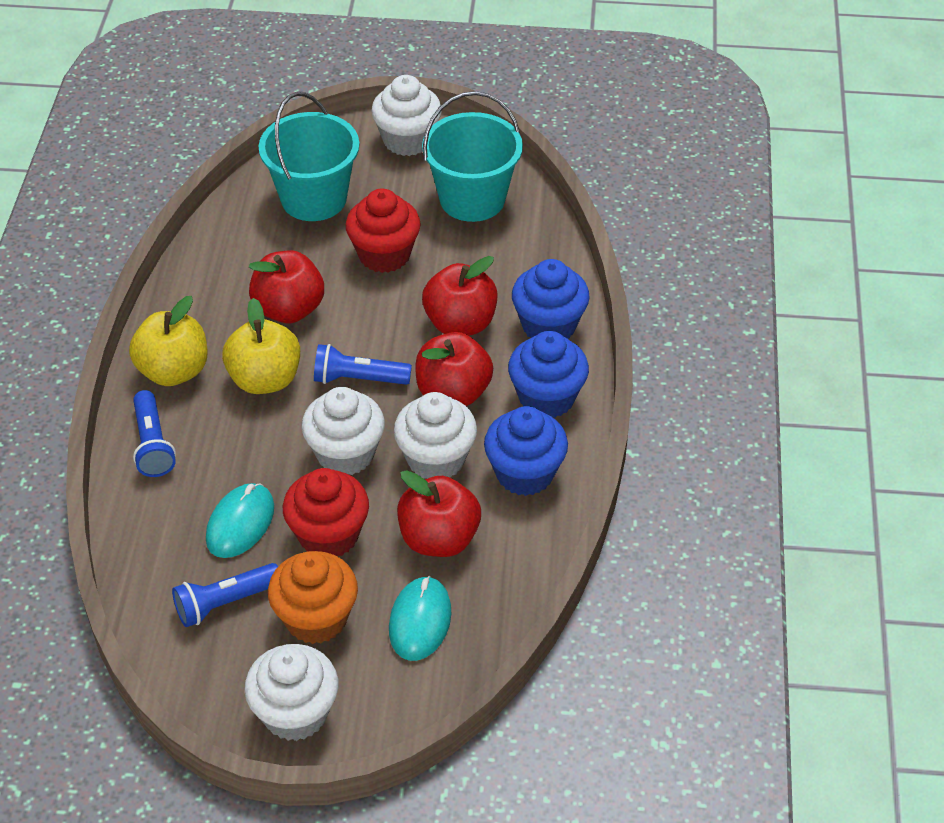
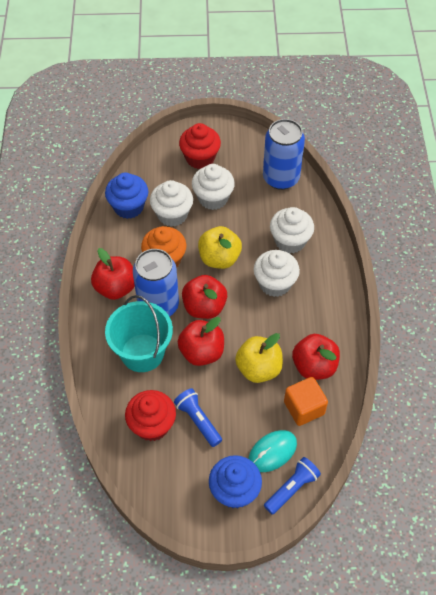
blue can: none = 0 -> [133,249,179,317] [263,119,305,190] = 2
blue cupcake: [484,406,568,496] [508,331,589,418] [512,259,590,339] = 3 -> [105,173,148,219] [209,455,262,508] = 2
blue flashlight: [133,390,176,477] [172,563,278,627] [314,344,412,385] = 3 -> [174,388,222,447] [264,457,321,515] = 2
orange cube: none = 0 -> [284,377,328,426] = 1
turquoise bucket: [258,92,360,221] [422,91,523,222] = 2 -> [105,295,173,372] = 1
turquoise mouse: [206,483,274,558] [389,576,451,661] = 2 -> [248,430,297,472] = 1

